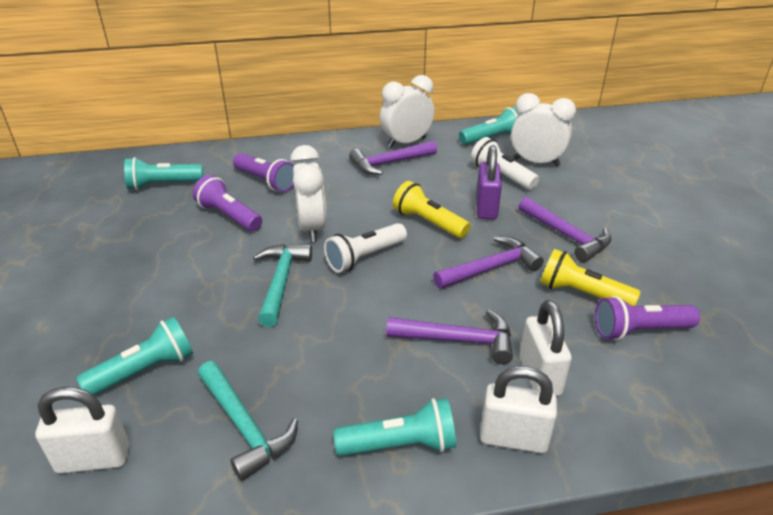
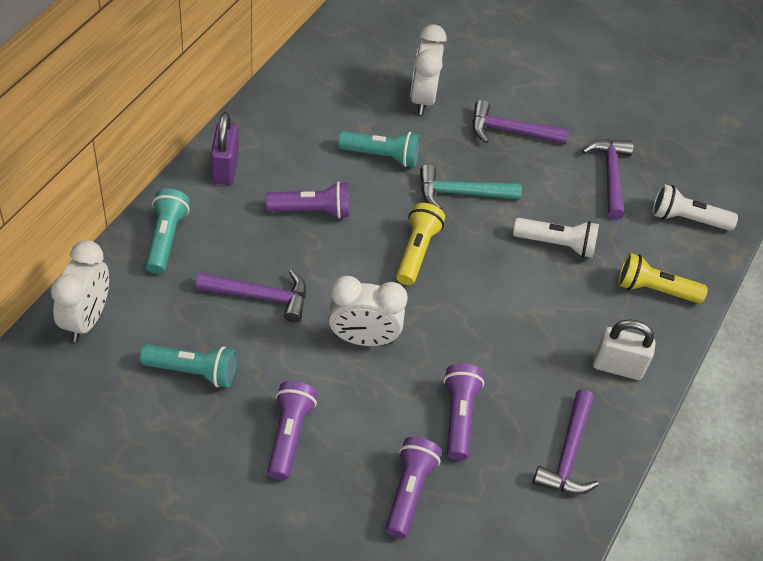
purple flashlight: [193,175,262,231] [233,153,294,192] [595,296,700,340] = 3 -> [265,182,349,219] [268,381,317,480] [385,437,442,538] [444,364,484,460] = 4
turquoise flashlight: [77,317,193,395] [124,157,203,190] [334,398,456,456] [459,107,519,145] = 4 -> [140,344,237,387] [145,188,190,274] [338,131,420,167] = 3
turquoise hammer: [198,361,298,481] [253,244,312,327] = 2 -> [420,164,522,210] = 1
white padlock: [36,387,130,474] [480,366,557,453] [520,300,572,396] = 3 -> [593,319,655,380] = 1

